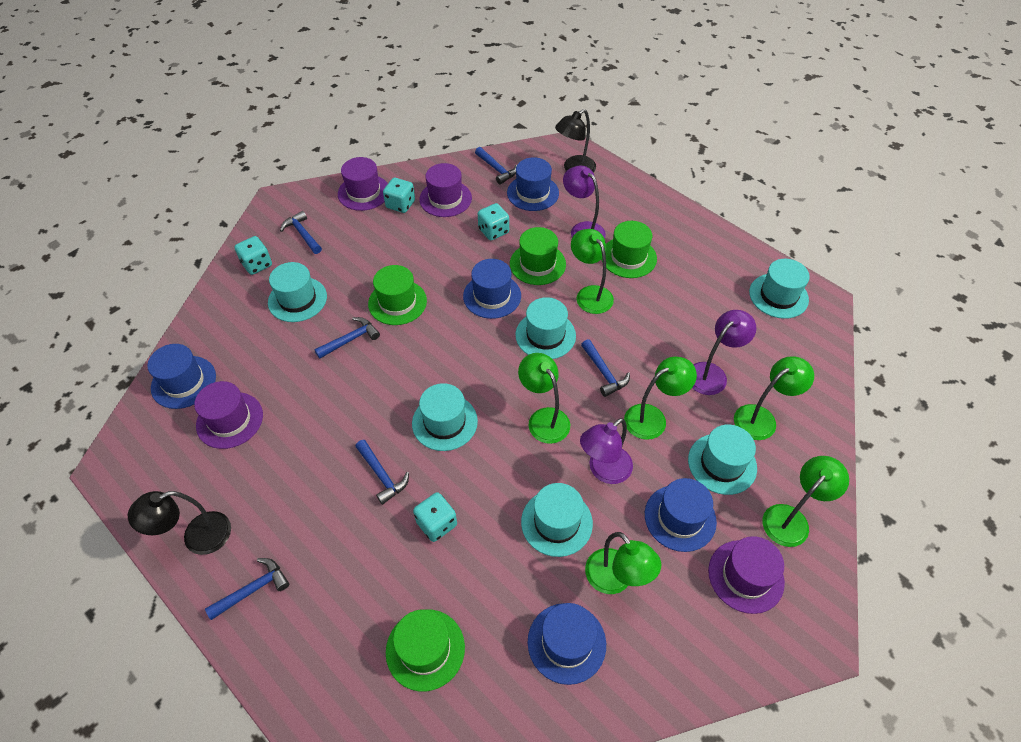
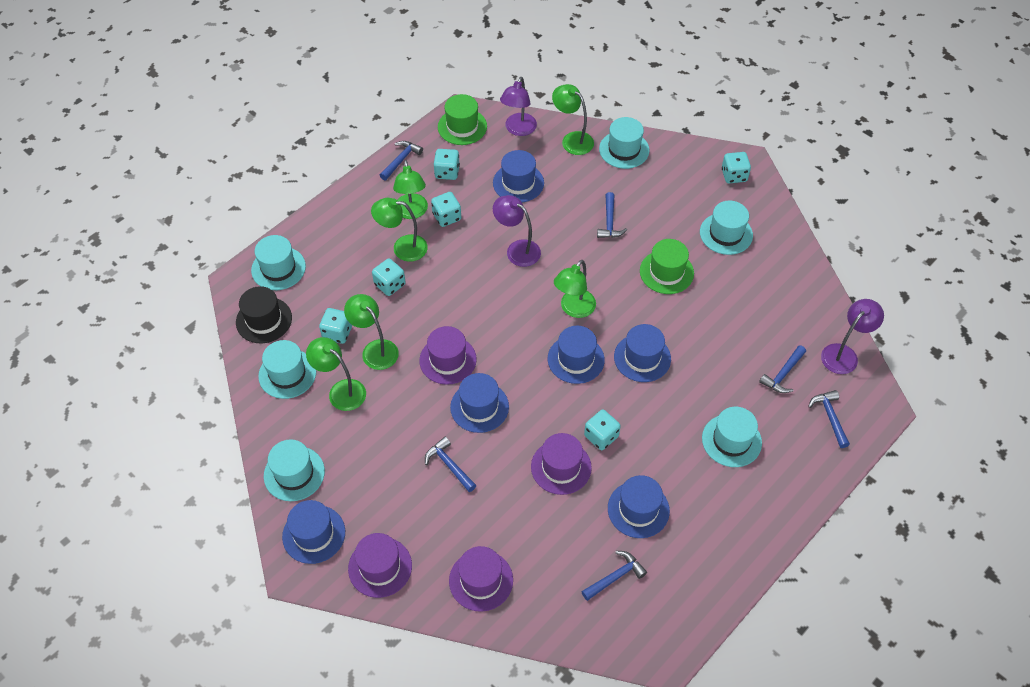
black hat: none = 0 -> [236,286,292,343] = 1
black lamp: [128,491,231,555] [555,109,596,173] = 2 -> none = 0
blue hat: [147,344,216,409] [463,259,521,319] [507,157,559,211] [528,603,606,685] [645,478,717,552] = 5 -> [282,500,345,564] [450,373,509,433] [493,150,544,203] [548,326,605,384] [608,475,670,538] [614,324,671,382] = 6
green hat: [368,265,427,325] [386,610,465,692] [510,227,566,285] [601,221,657,278] = 4 -> [438,94,487,145] [640,239,694,294] = 2
turquoise dice: [235,236,272,275] [383,178,415,213] [413,492,457,542] [478,203,509,240] = 4 -> [319,308,352,344] [372,258,406,296] [431,192,461,227] [434,149,460,180] [584,410,621,450] [722,152,751,183] = 6

